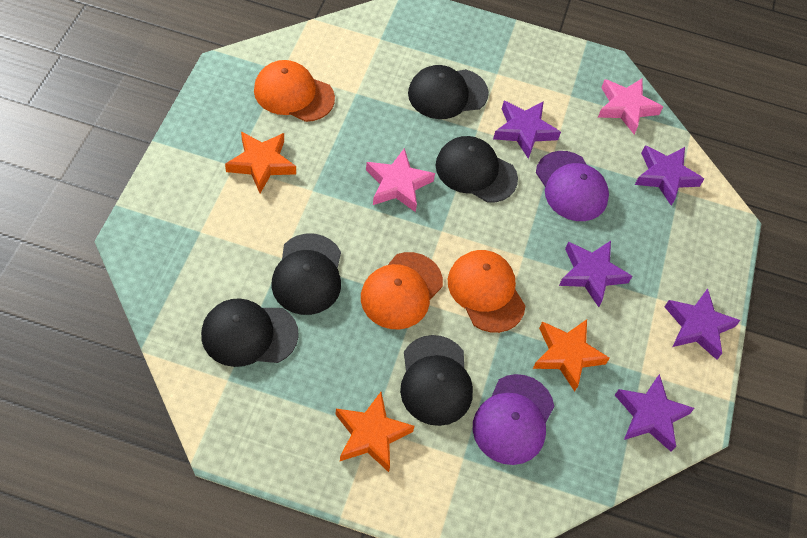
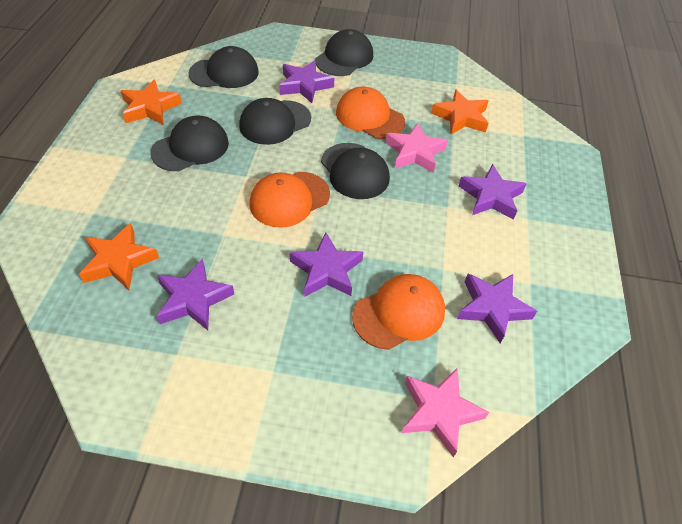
purple cap: [473,374,554,465] [536,151,609,221] = 2 -> none = 0

